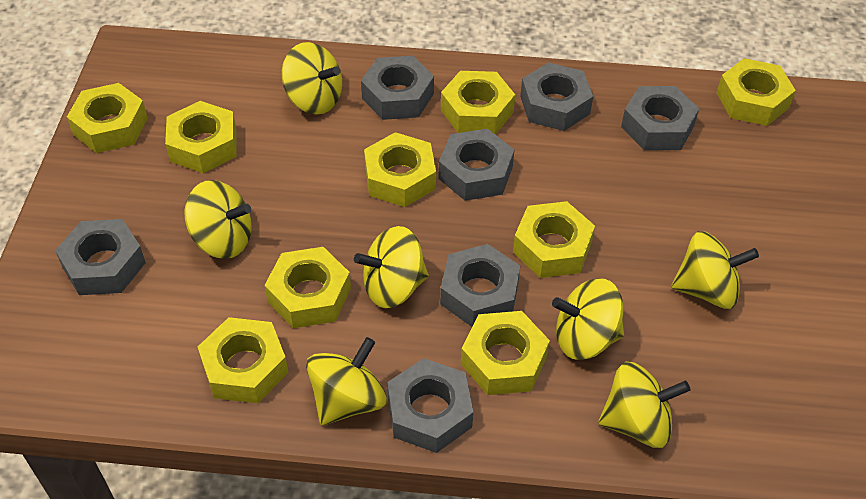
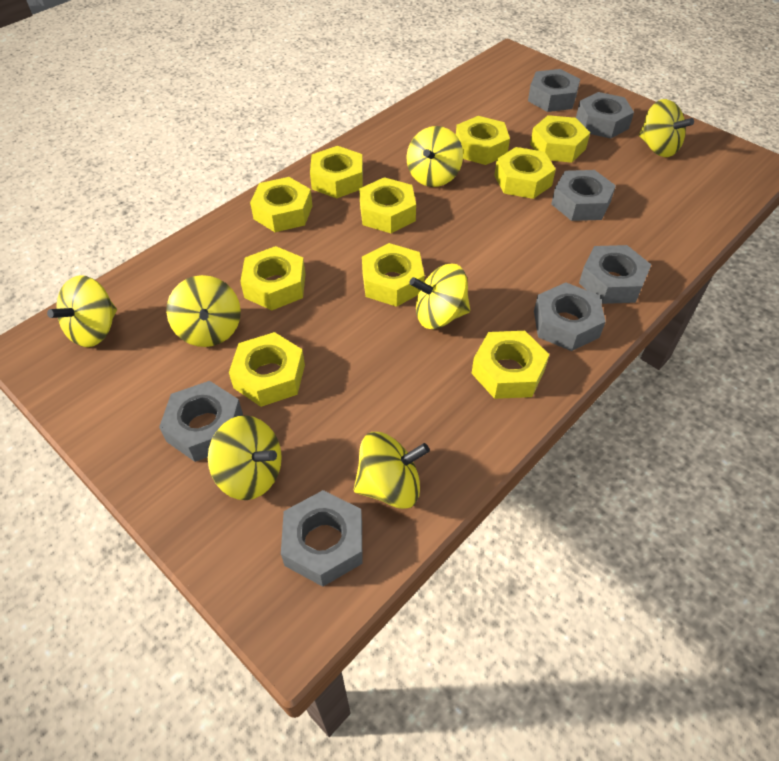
yellow nut: [67,83,148,153] [165,101,237,173] [198,317,288,403] [265,247,351,328] [364,132,436,207] [441,71,515,135] [461,311,550,395] [513,201,595,278] [717,58,796,126] = 9 -> [229,332,305,407] [240,246,305,310] [250,177,313,232] [310,146,363,198] [359,177,416,233] [362,243,425,307] [456,116,510,165] [471,331,549,399] [494,147,556,199] [530,115,590,163] = 10

